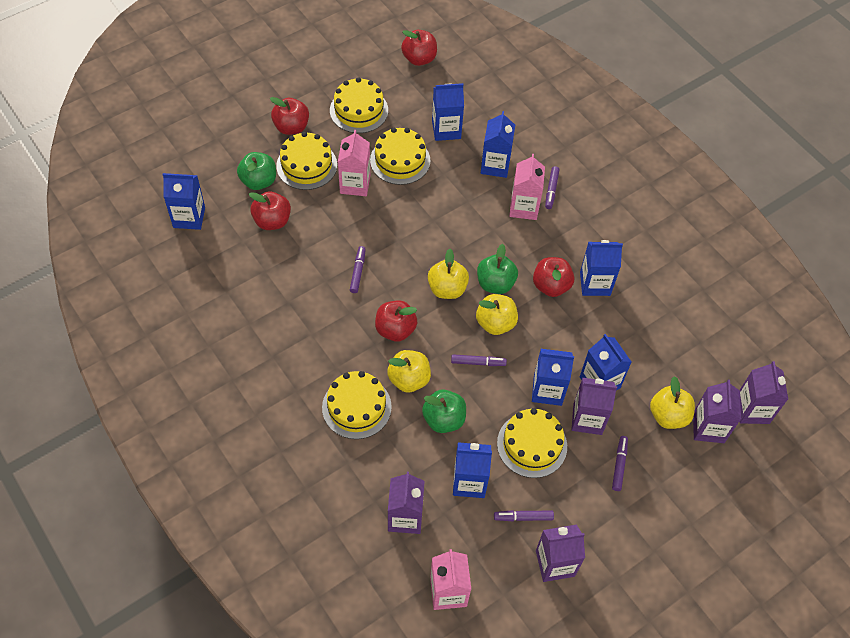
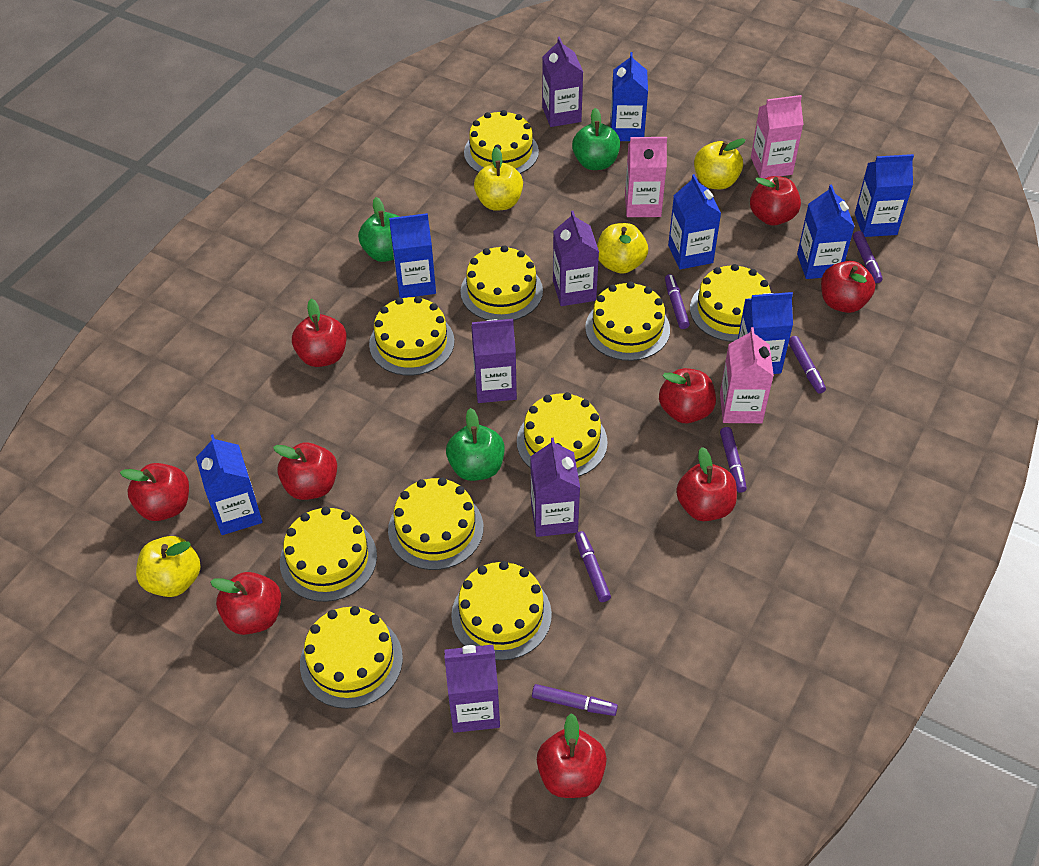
purple marker: [350,246,366,293] [451,354,507,366] [494,510,554,521] [545,166,559,209] [612,436,628,491] = 5 -> [532,684,618,716] [575,531,611,602] [665,274,690,329] [720,427,747,493] [789,336,826,394] [853,231,883,283] = 6
red apple: [249,191,291,230] [270,97,309,135] [375,300,417,342] [401,30,437,66] [533,257,575,297] = 5 -> [120,463,189,521] [210,572,281,635] [273,442,337,500] [292,299,347,367] [537,713,607,798] [659,368,716,423] [676,447,737,521] [750,176,801,225] [821,261,875,313] = 9
yellow cake: [276,132,337,190] [322,371,392,439] [330,77,388,133] [370,128,430,185] [497,408,567,478] = 5 -> [280,507,377,602] [300,606,403,709] [369,296,454,376] [388,478,483,570] [451,561,552,660] [460,245,543,320] [464,110,539,174] [517,392,608,477] [585,282,670,361] [690,264,771,342] = 10

